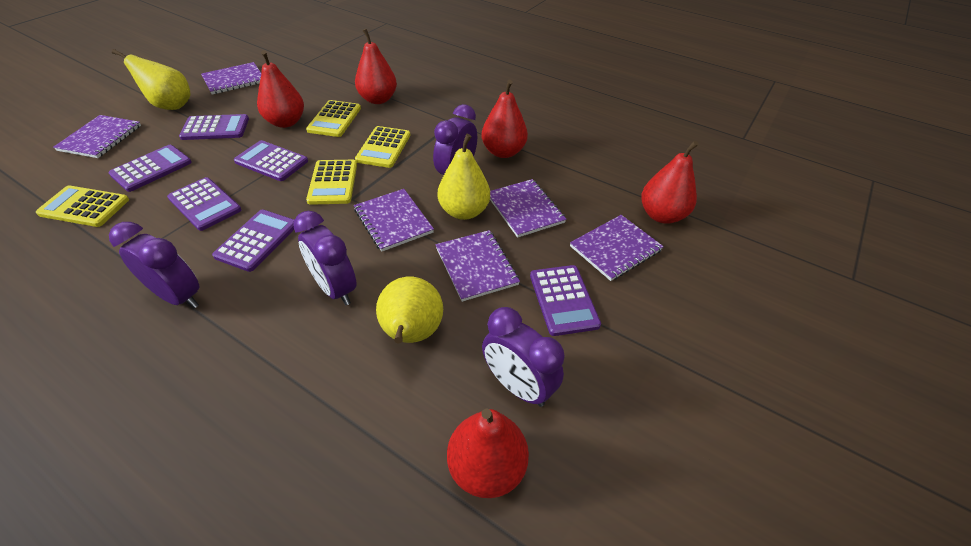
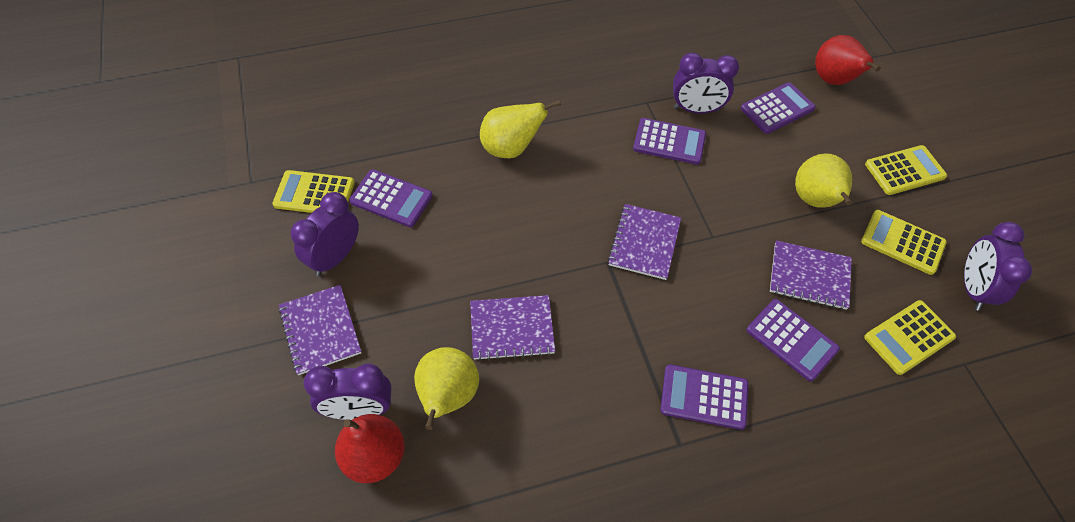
purple calculator: [109,145,192,192] [167,177,241,231] [179,114,249,140] [212,210,294,272] [234,140,308,181] [530,265,601,336] = 6 -> [349,169,433,227] [633,118,706,165] [660,364,749,430] [741,82,816,134] [746,299,840,381] = 5
purple notebook: [53,115,141,158] [201,62,261,95] [354,189,434,252] [436,230,520,302] [490,179,566,238] [570,215,664,281] = 6 -> [278,285,361,375] [470,295,555,361] [608,204,681,280] [770,240,852,310] = 4
red pear: [257,50,304,128] [355,29,397,104] [447,408,529,498] [482,80,528,158] [641,141,699,224] = 5 -> [335,414,404,483] [815,35,881,85] = 2

